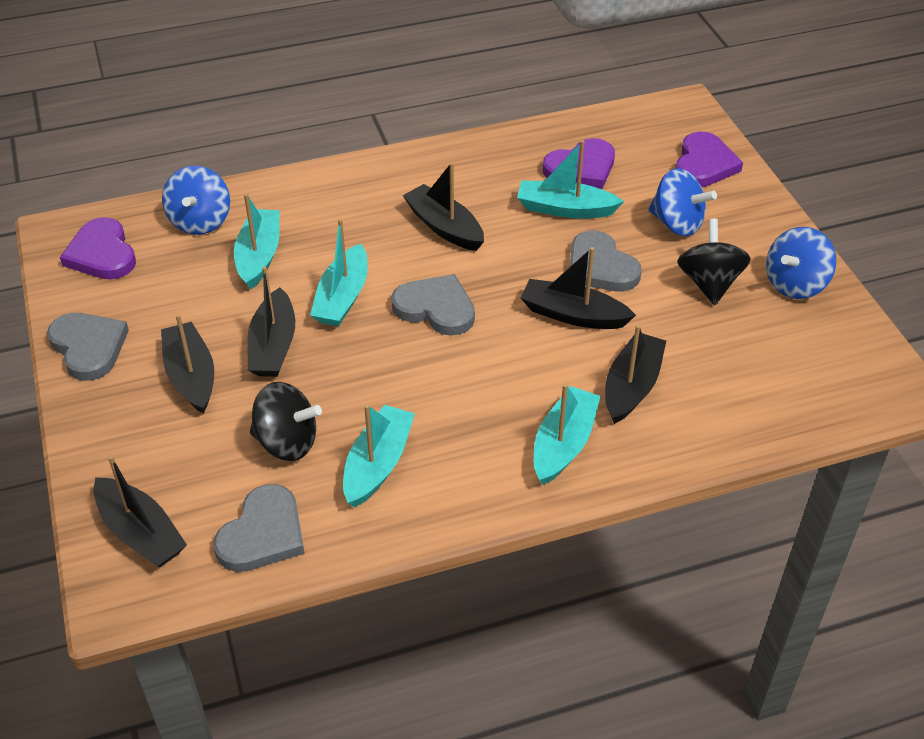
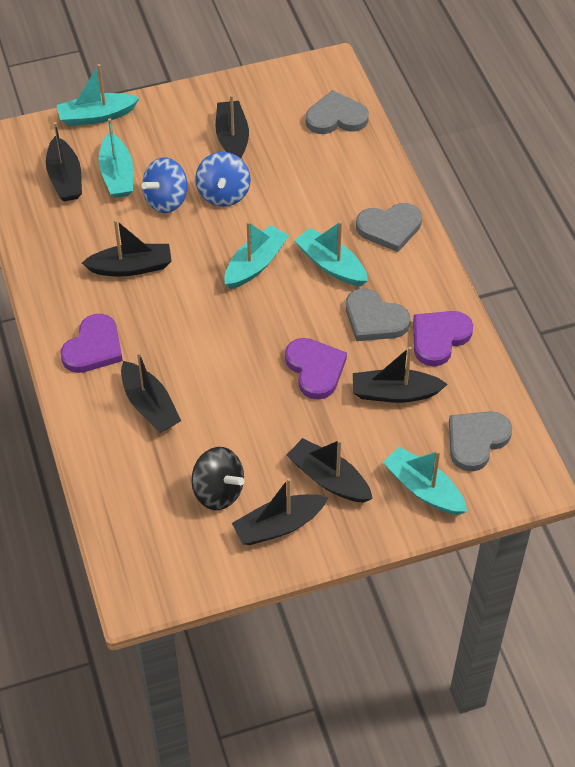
black boat: [93,455,187,568] [161,314,214,414] [247,266,295,377] [403,162,484,251] [521,247,636,329] [605,325,666,424] = 6 -> [46,122,82,201] [82,220,172,277] [121,352,181,433] [216,95,249,158] [232,478,328,545] [287,438,373,503] [353,347,448,403] = 7
black spinning top: [250,382,322,461] [677,219,751,305] = 2 -> [192,447,244,510] = 1
blue spinning top: [162,165,230,235] [648,168,717,236] [766,227,836,299] = 3 -> [141,157,188,213] [195,152,251,207] = 2

